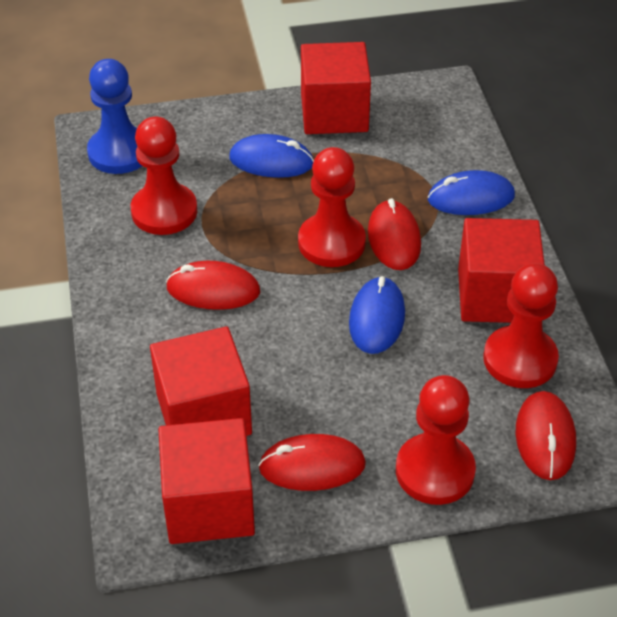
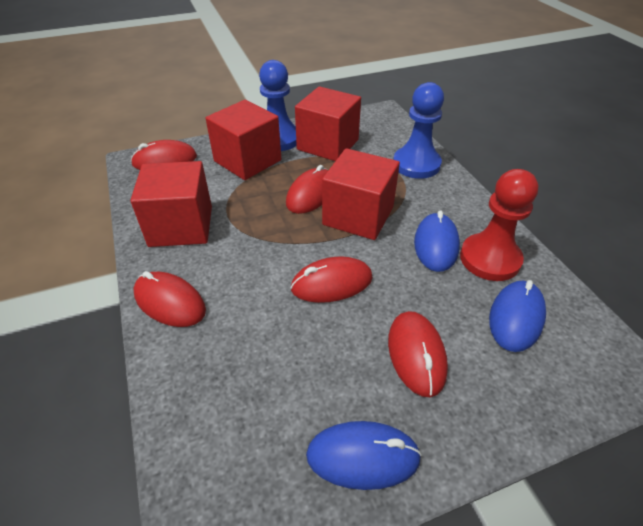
blue pawn: [87,59,142,174] = 1 -> [259,60,297,151] [393,82,444,179] = 2
red mouse: [166,261,260,310] [258,434,366,491] [368,198,421,270] [516,391,576,480] = 4 -> [131,140,197,170] [133,271,206,327] [286,165,328,214] [291,256,373,303] [388,311,448,397] = 5
red pawn: [131,116,197,235] [298,147,366,267] [396,375,476,505] [483,263,559,388] = 4 -> [460,169,538,281] = 1

